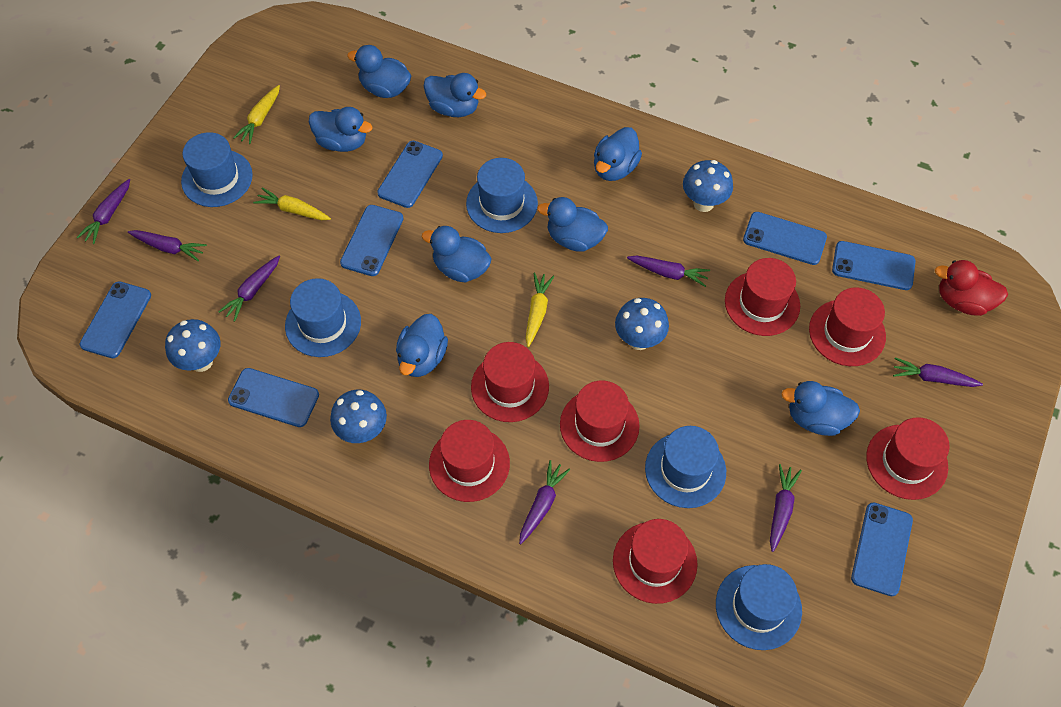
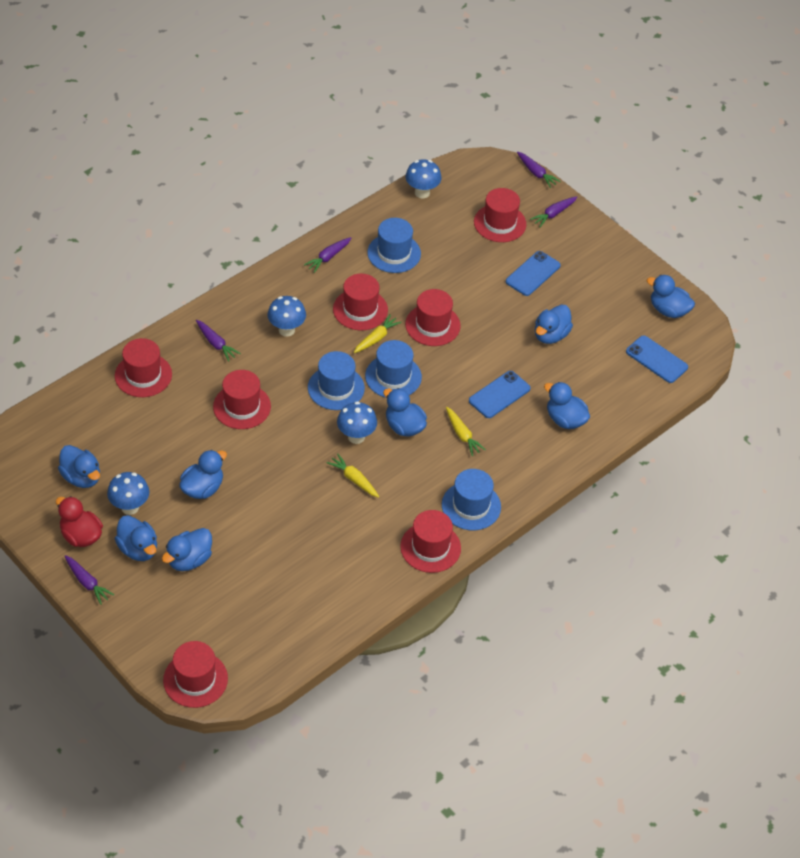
blue hat: [181,132,253,207] [285,278,361,357] [466,158,538,233] [645,426,726,508] [716,564,802,650] = 5 -> [308,351,365,410] [365,340,422,398] [367,218,421,273] [442,469,501,530] = 4
blue phone: [80,281,151,358] [228,368,319,427] [340,205,404,276] [377,141,443,208] [743,212,827,265] [832,241,915,290] [851,503,913,596] = 7 -> [469,371,531,418] [506,251,561,296] [626,335,688,383] = 3
purple carrot: [77,179,130,244] [128,230,207,261] [218,256,280,322] [519,460,570,544] [627,255,710,287] [770,464,802,552] [893,357,983,387] = 7 -> [65,555,115,605] [196,320,241,362] [304,237,351,273] [517,152,561,188] [530,196,577,227] = 5

